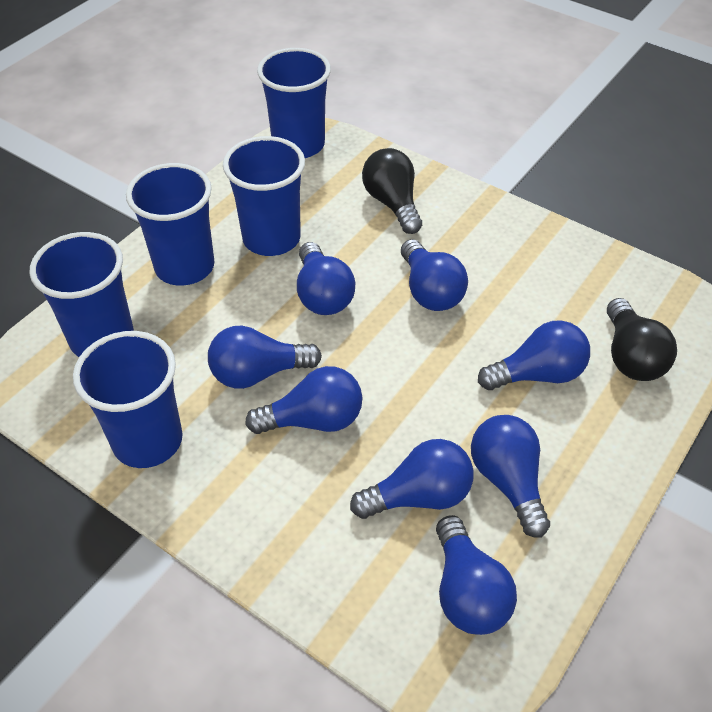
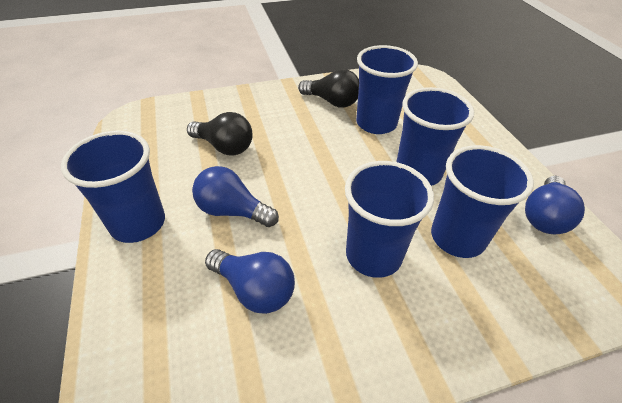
blue light bulb: [208,326,322,389] [245,366,362,434] [297,242,355,315] [350,439,473,519] [401,239,468,311] [436,515,517,635] [471,415,550,538] [478,320,590,390] = 8 -> [192,166,279,227] [205,249,295,314] [525,176,585,234] = 3

